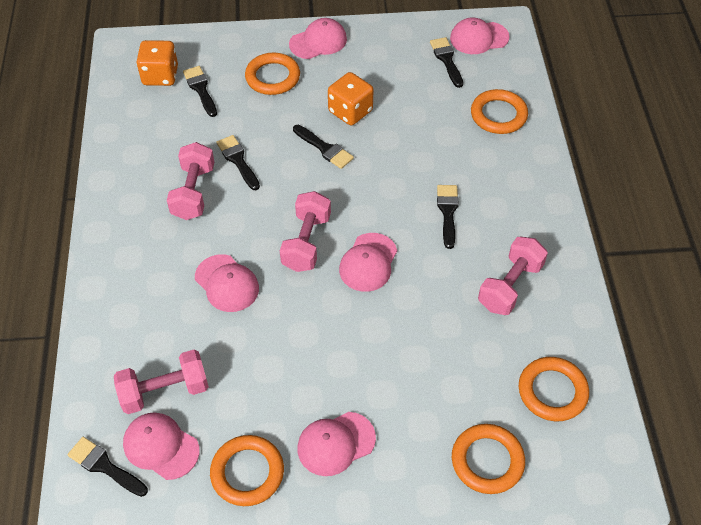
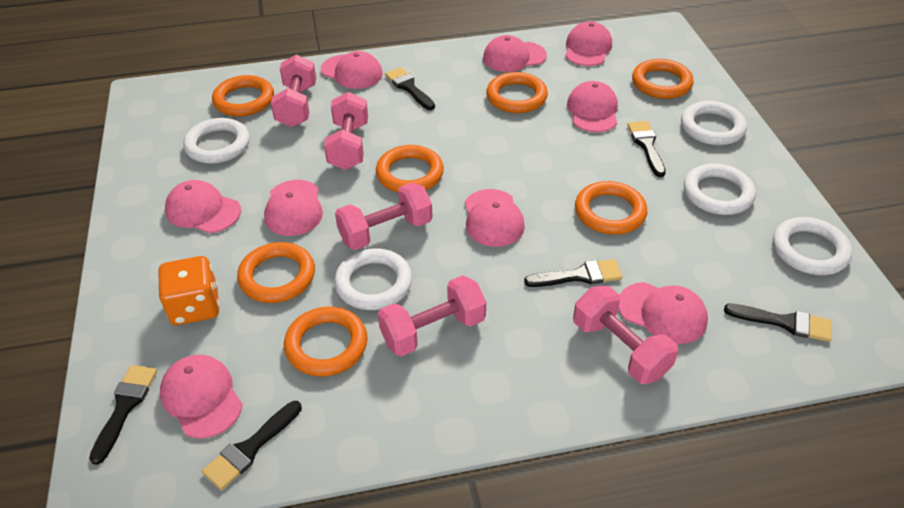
orange dice: [136,40,178,86] [328,72,374,125] = 2 -> [158,256,220,325] = 1
orange ring: [210,435,284,506] [245,53,300,95] [452,424,525,494] [471,89,528,134] [519,357,589,421] = 5 -> [212,75,274,117] [237,242,315,303] [284,306,367,377] [376,145,444,193] [486,72,548,113] [575,181,647,235] [632,59,694,99] = 7
pink cap: [123,412,200,480] [195,254,259,312] [289,18,347,59] [297,412,376,476] [339,233,397,292] [450,18,510,54] = 6 -> [160,355,243,438] [165,180,241,233] [264,180,323,236] [321,51,383,89] [465,189,525,247] [483,35,547,72] [565,21,612,66] [567,81,618,132] [618,282,708,344] = 9
pink dumbbell: [114,349,209,414] [167,142,214,220] [280,191,331,272] [478,237,548,315] = 4 -> [271,55,316,127] [324,92,368,170] [335,182,433,250] [378,275,486,356] [573,286,678,384] = 5
white ring: none = 0 -> [183,118,250,164] [334,248,412,310] [681,101,747,145] [684,163,756,215] [773,217,852,275] = 5

